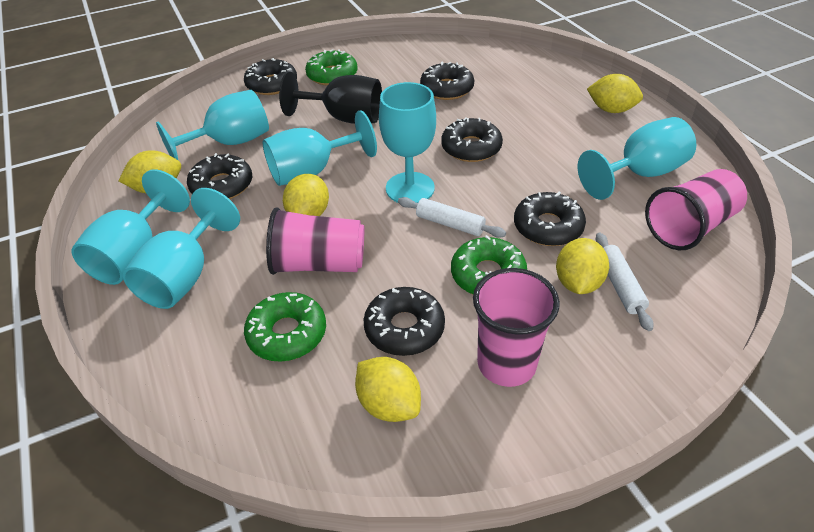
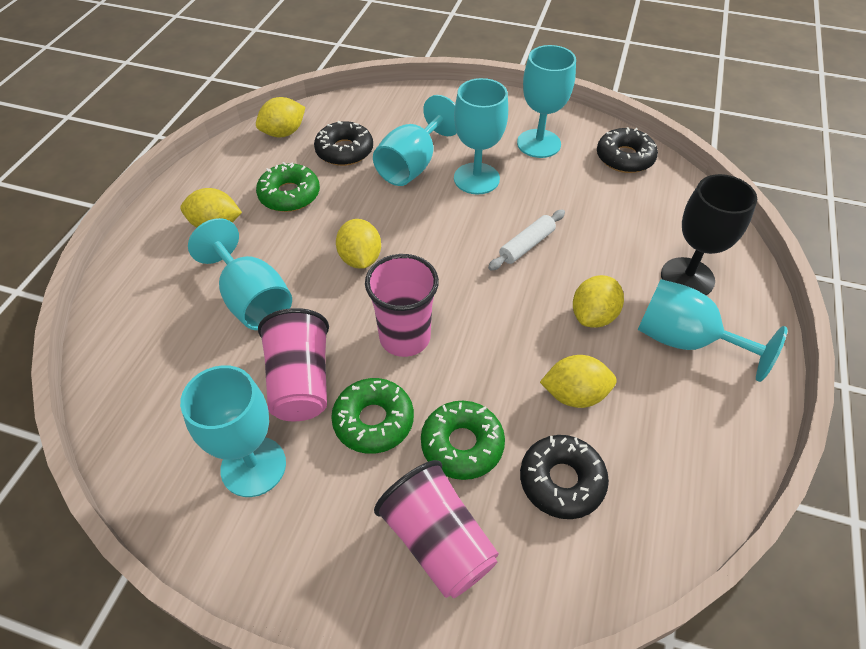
black donut: [187,153,252,199] [244,58,297,95] [364,287,445,356] [420,62,474,100] [441,117,503,162] [514,191,586,246] = 6 -> [314,121,373,166] [520,435,609,519] [597,127,658,173] = 3
white rolling pin: [398,197,506,238] [596,233,654,331] = 2 -> [488,210,565,271] = 1

